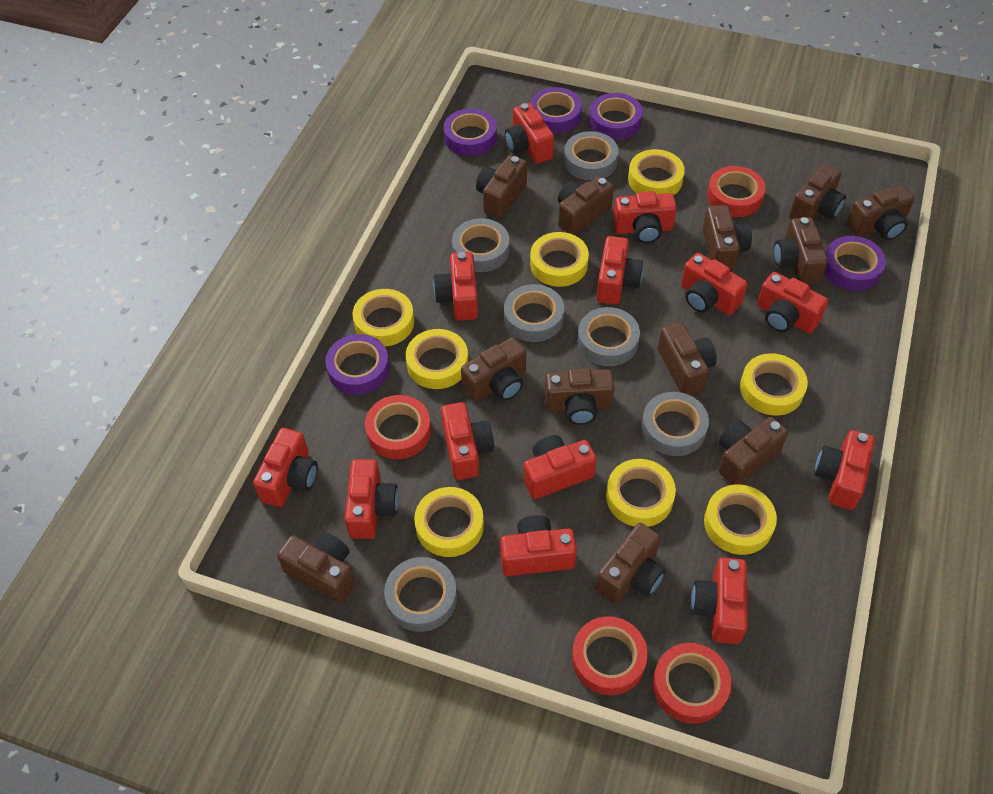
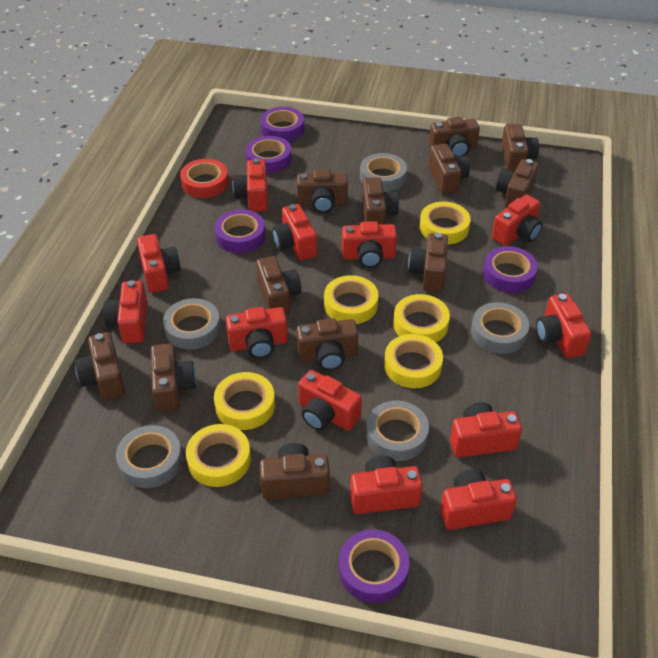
grey tape: [384,557,457,632] [452,218,509,272] [504,284,564,342] [564,131,619,180] [577,307,640,366] [642,392,709,456] = 6 -> [116,425,183,488] [163,298,221,349] [360,153,407,192] [366,401,429,461] [471,302,529,354] = 5
red camera: [253,428,318,507] [344,459,399,539] [433,252,478,321] [441,402,494,480] [500,515,577,576] [505,103,554,164] [524,435,597,499] [597,236,643,304] [613,191,677,243] [681,253,747,315] [691,557,748,644] [757,272,828,333] [814,430,875,510] = 13 -> [103,280,147,343] [137,234,181,293] [226,307,288,359] [233,158,268,211] [273,204,317,260] [298,370,362,431] [342,221,397,268] [350,456,423,514] [440,469,517,530] [450,402,522,458] [492,194,543,246] [536,294,591,358] = 12
red tape: [365,395,431,459] [572,616,648,695] [653,643,731,724] [707,166,766,217] = 4 -> [180,159,229,198] = 1
yellow tape: [353,289,414,346] [406,329,468,389] [414,487,484,557] [530,232,589,287] [606,459,676,527] [628,149,685,195] [704,485,777,555] [740,353,808,416] = 8 -> [186,424,251,487] [214,372,275,430] [324,275,378,324] [384,334,443,388] [393,294,450,342] [419,202,471,244] = 6

